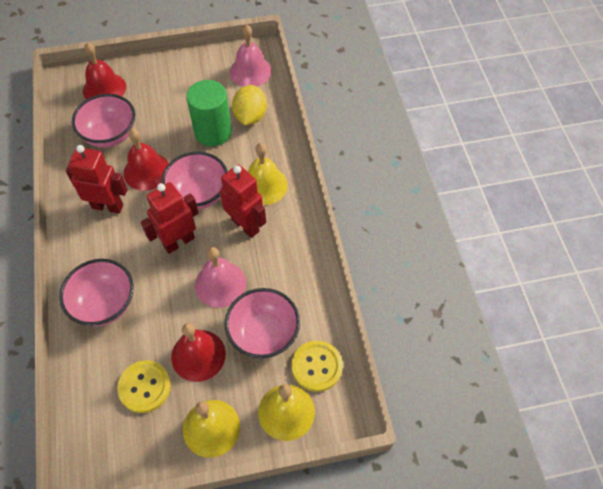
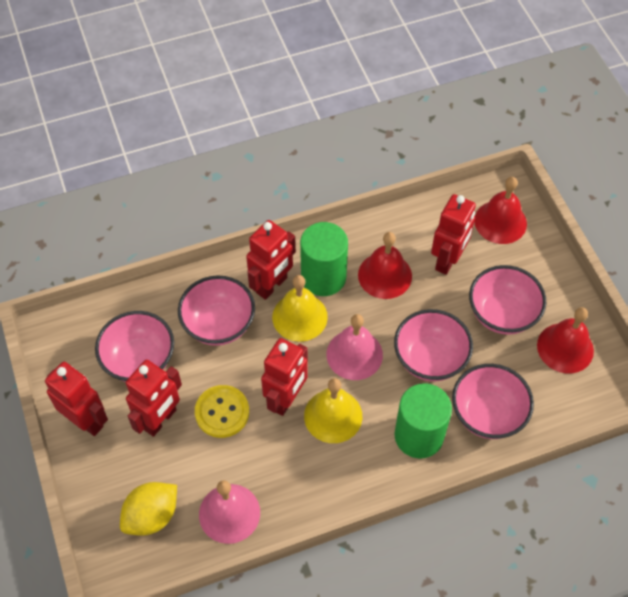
green cylinder: [186,80,232,147] = 1 -> [300,222,348,296] [394,383,452,459] = 2
pink bowl: [59,259,134,326] [72,94,135,148] [162,152,228,210] [225,288,300,358] = 4 -> [95,311,174,382] [178,275,255,346] [394,309,473,381] [452,364,534,439] [469,265,546,335] = 5
red robot: [66,145,128,214] [141,182,199,254] [220,165,266,238] = 3 -> [45,362,108,436] [126,360,182,437] [246,220,296,300] [261,338,308,416] [431,194,476,275] = 5
yellow bell: [183,400,240,458] [248,143,288,205] [258,384,315,441] = 3 -> [272,275,328,342] [304,378,362,443] = 2
yellow button: [117,361,171,413] [292,341,343,392] = 2 -> [195,385,249,438] = 1

